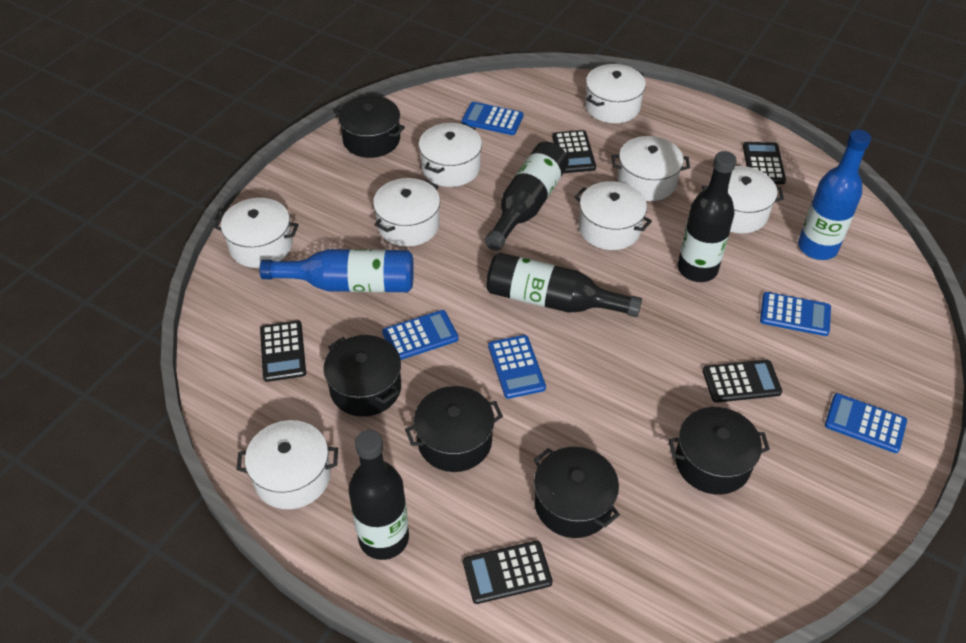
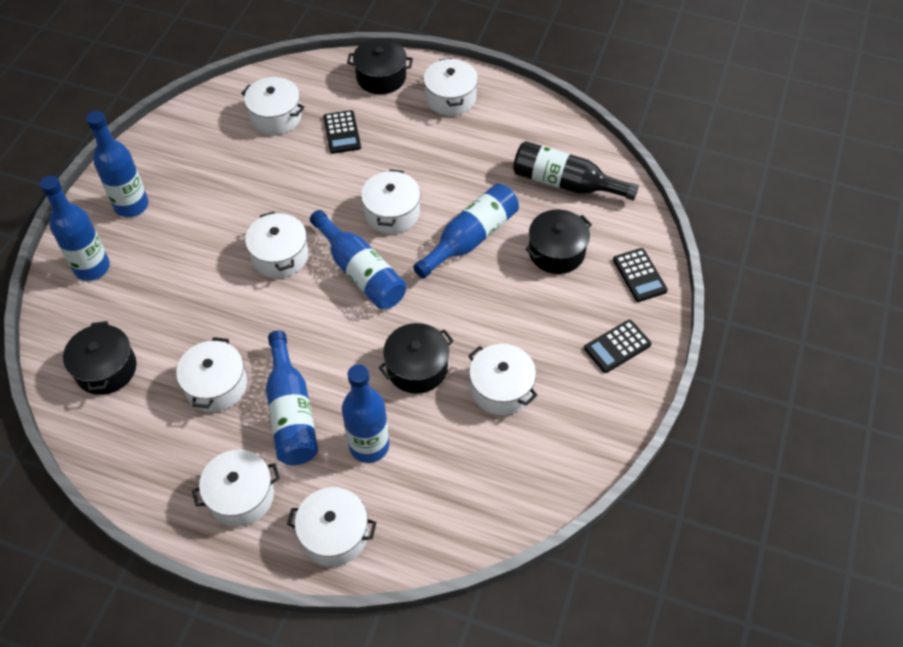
black bottle: [348,430,409,560] [485,141,569,251] [486,252,642,317] [678,151,737,282] = 4 -> [513,141,639,200] = 1
black calculator: [260,321,306,382] [463,541,553,604] [552,130,596,173] [703,360,782,403] [743,142,786,184] = 5 -> [323,110,361,154] [584,320,652,373] [613,248,668,302] = 3
black pot: [323,335,401,417] [335,96,405,158] [405,386,503,472] [534,447,620,538] [668,407,770,495] = 5 -> [63,321,137,395] [347,38,413,94] [379,323,454,394] [526,209,592,274] = 4
blue bottle: [260,249,414,292] [798,130,871,260] = 2 -> [40,175,110,281] [86,111,149,217] [266,330,318,465] [310,210,406,309] [342,365,389,463] [413,184,519,278] = 6
blue calculator: [382,310,458,360] [462,102,524,135] [488,335,546,399] [760,292,831,336] [825,393,907,453] = 5 -> none = 0

